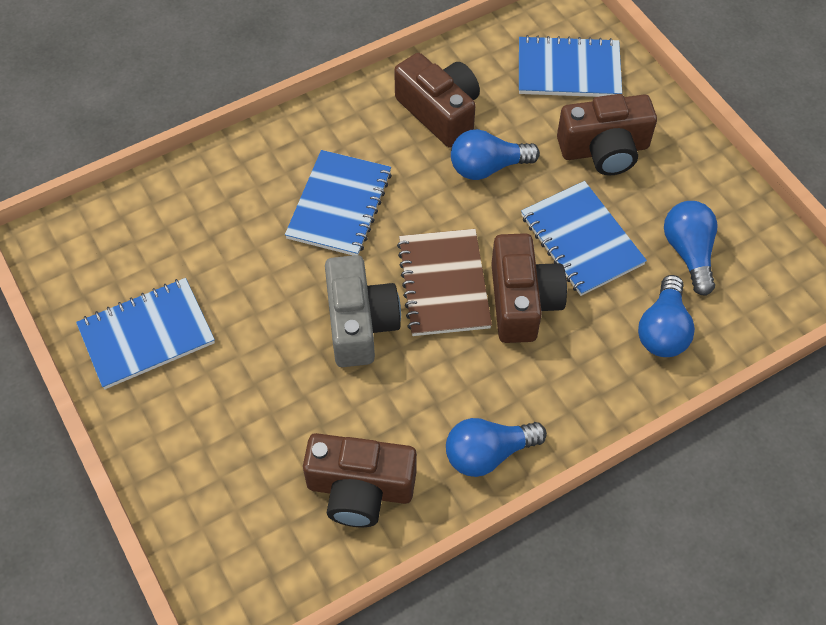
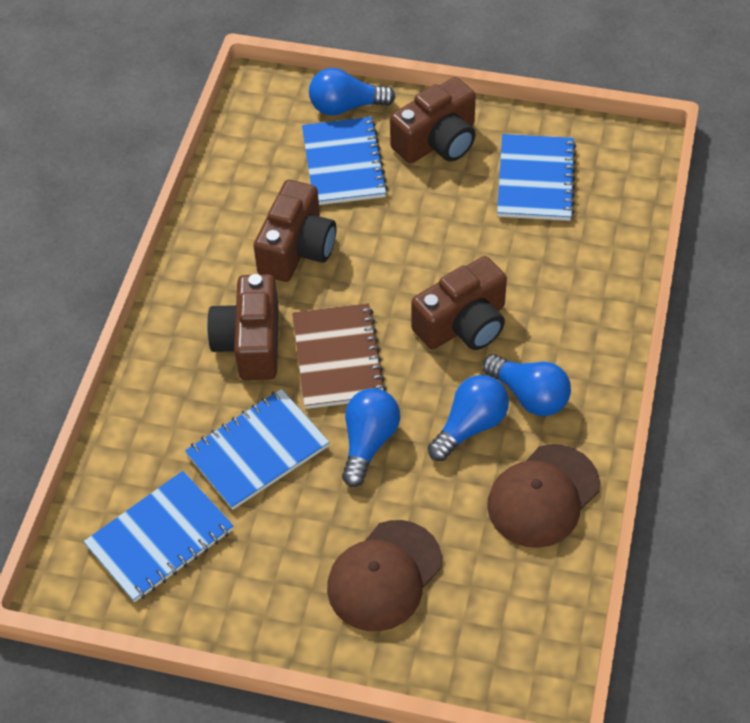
brown cap: none = 0 -> [327,520,442,631] [487,444,600,548] = 2
grey camera: [325,255,401,367] = 1 -> none = 0

